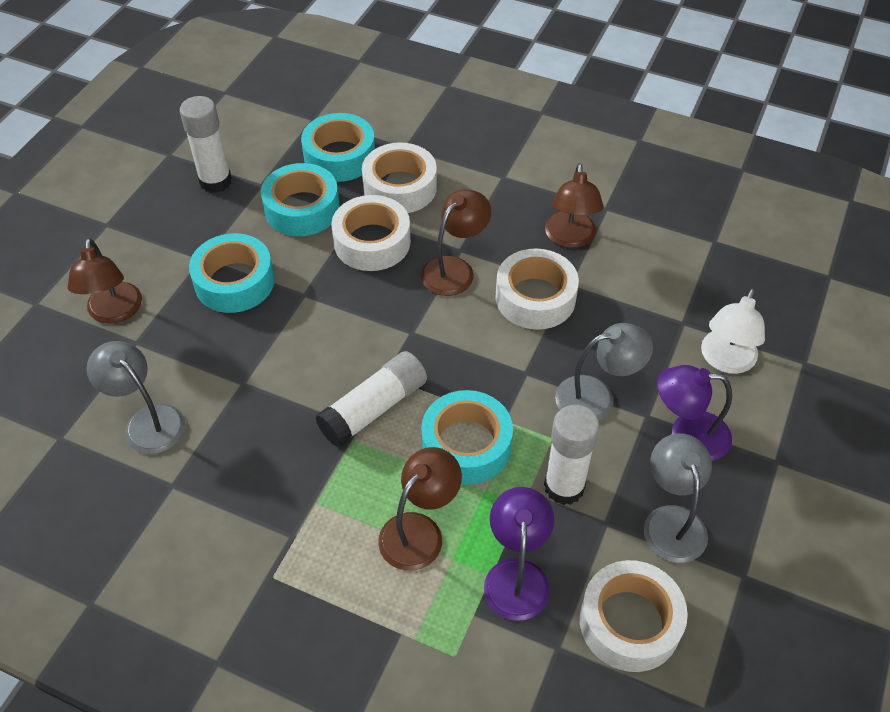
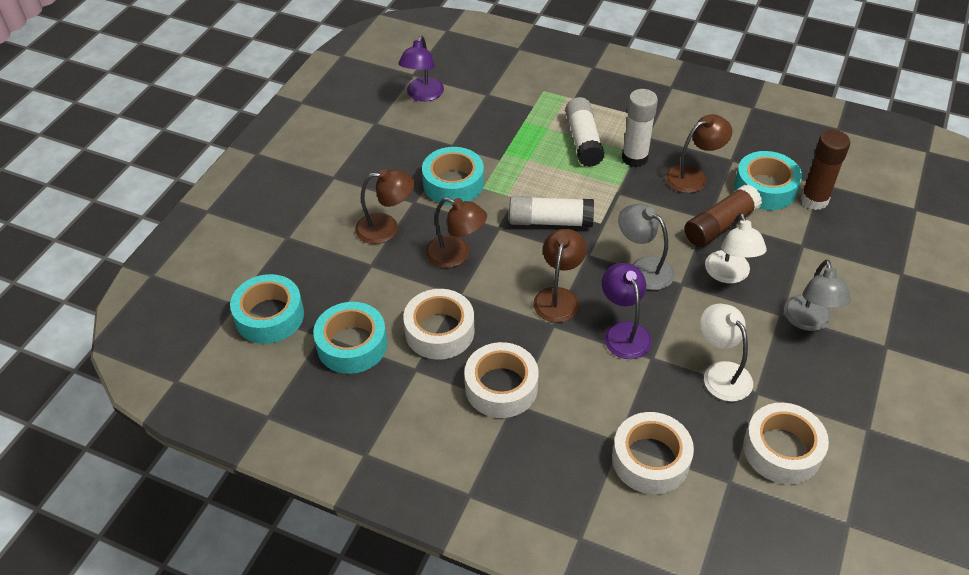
brown glue stick: none = 0 -> [684,185,762,247] [801,130,850,210] = 2
grey lamp: [87,341,185,454] [555,323,653,421] [644,433,712,563] = 3 -> [618,204,675,290] [784,260,851,331] = 2
white lamp: [701,288,765,374] = 1 -> [700,304,753,402] [705,213,767,284] = 2

